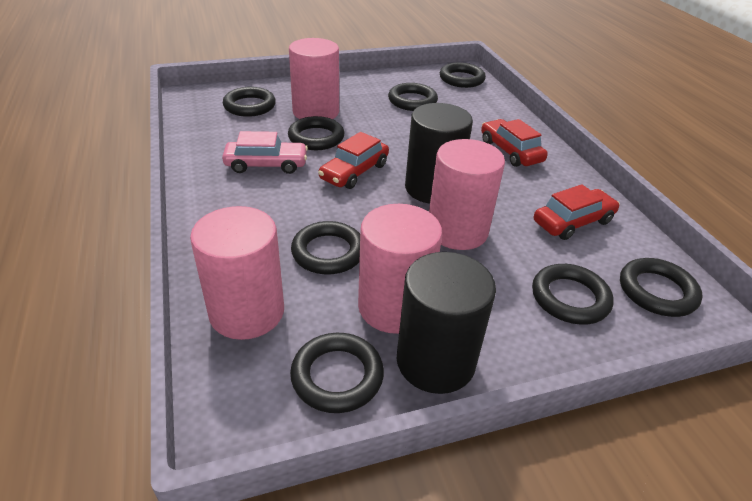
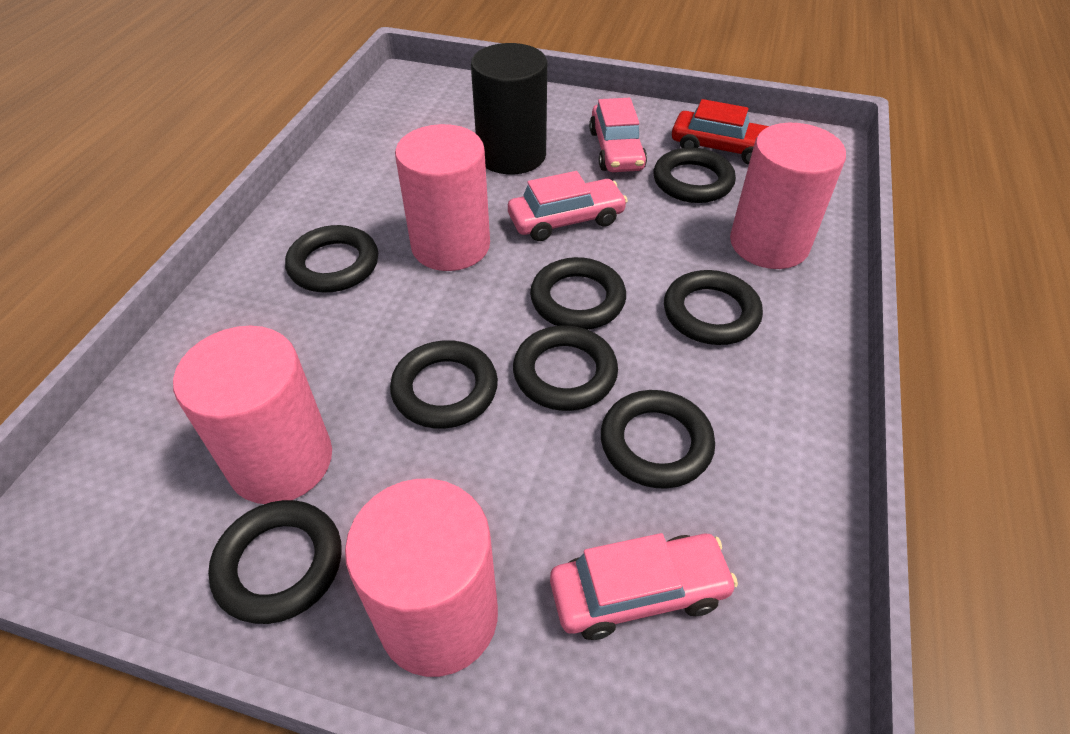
black cylinder: [396,252,496,394] [405,103,473,204] = 2 -> [471,43,547,174] = 1
pink car: [222,131,308,174] = 1 -> [508,171,628,241] [550,533,738,640] [589,98,647,172] = 3
red car: [318,132,389,189] [481,119,548,167] [534,184,620,240] = 3 -> [672,99,769,165] = 1

